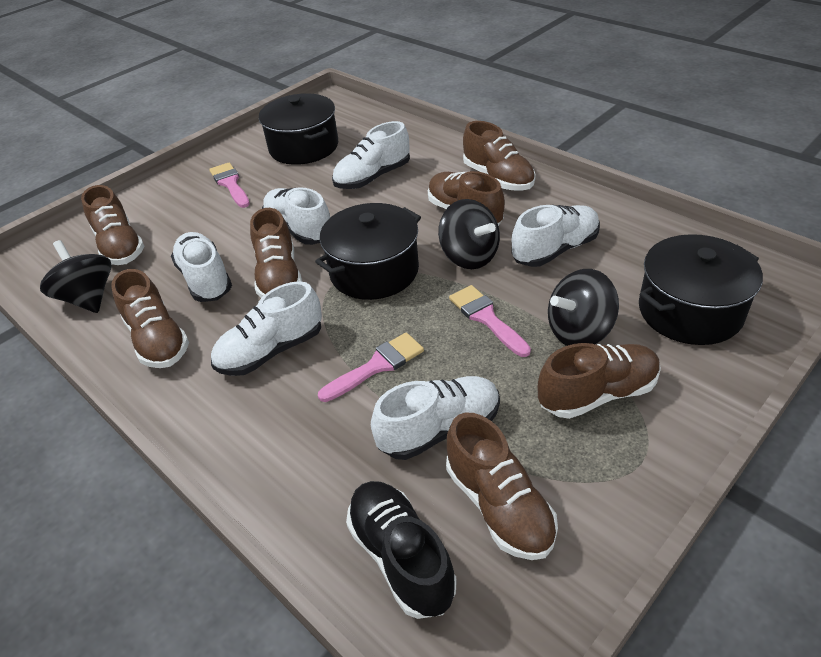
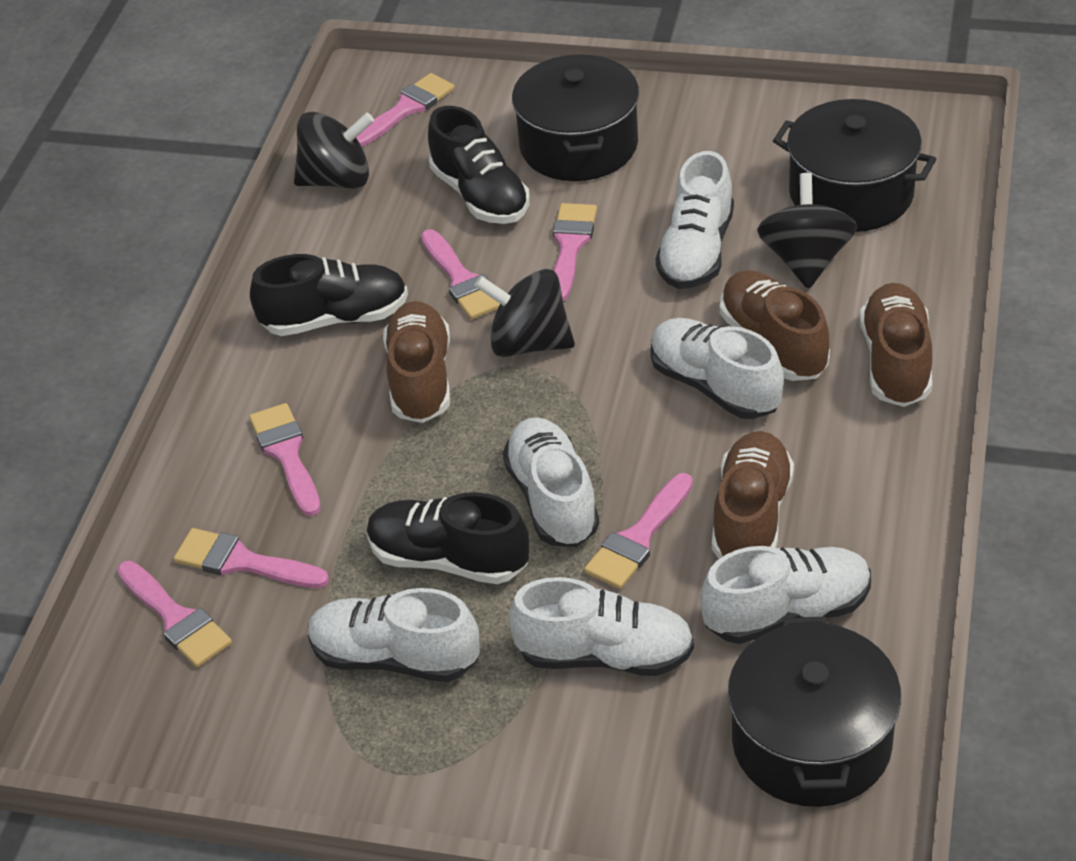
black shoe: [346,481,457,619] = 1 -> [250,254,408,336] [367,492,530,584] [428,106,530,224] = 3
brown shoe: [81,185,145,265] [111,269,189,368] [250,208,302,298] [428,171,505,226] [446,412,558,560] [463,121,536,191] [538,343,661,419] = 7 -> [383,301,450,423] [712,431,794,559] [720,270,830,381] [860,283,932,407] = 4
pink brush: [209,163,250,208] [318,332,424,402] [449,285,531,357] = 3 -> [117,561,232,667] [174,528,329,588] [249,403,321,516] [356,73,455,147] [421,229,500,320] [553,203,597,301] [584,473,693,589] = 7

